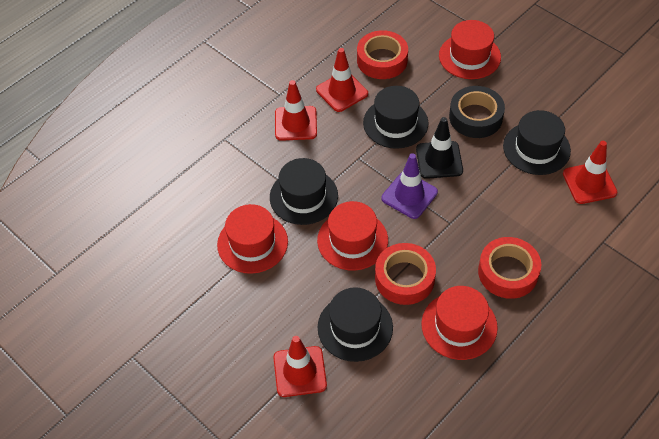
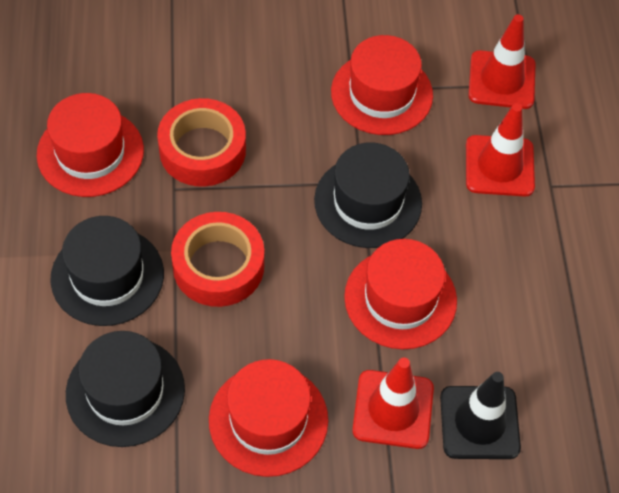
black hat: [270,158,338,225] [318,287,393,362] [363,86,428,149] [503,110,571,175] = 4 -> [50,216,164,326] [66,331,185,447] [314,142,422,248] = 3
black tape: [449,86,505,138] = 1 -> none = 0
purple traffic cone: [381,153,438,219] = 1 -> none = 0
red tape: [357,30,408,79] [375,243,436,305] [478,237,541,299] = 3 -> [157,98,246,187] [171,212,264,307] = 2
red traffic cone: [273,336,327,397] [275,80,317,141] [316,48,368,112] [563,141,617,204] = 4 -> [352,358,434,449] [466,103,535,197] [469,14,536,109] = 3

